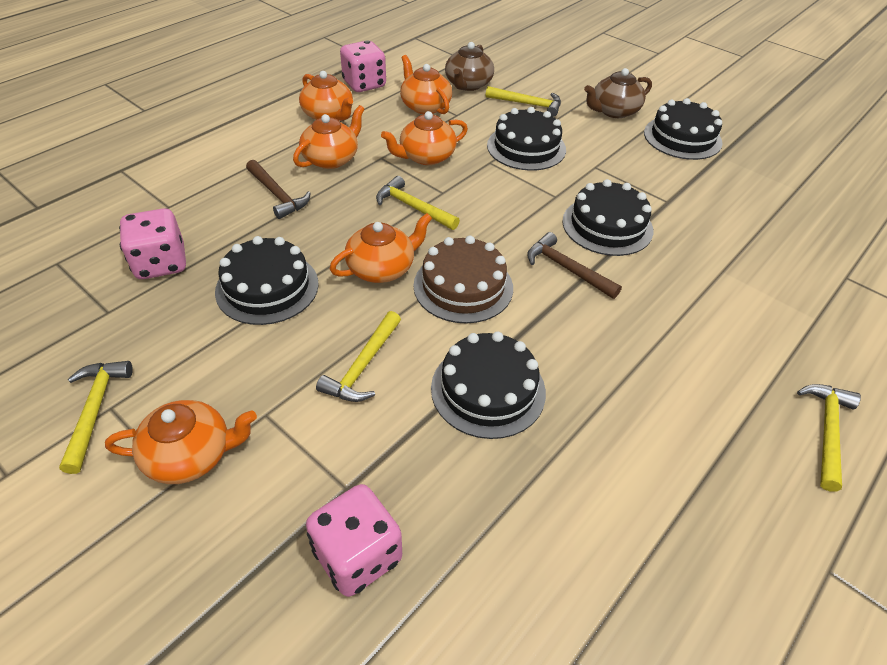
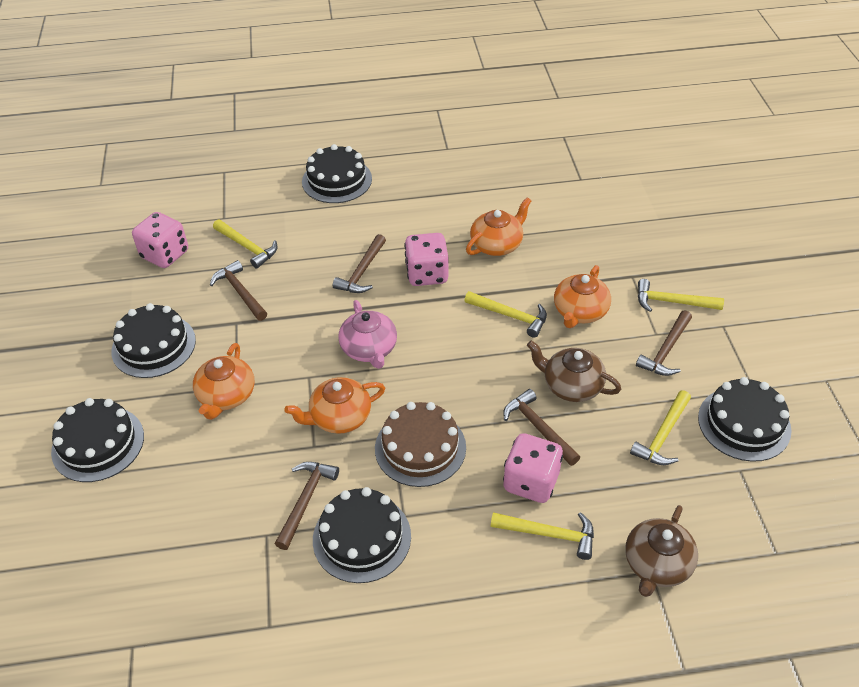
brown hammer: [246,160,311,219] [527,232,622,299] = 2 -> [210,260,267,321] [275,462,339,550] [333,234,386,293] [503,389,580,466] [636,310,692,376] = 5
orange teapot: [105,400,257,484] [293,105,364,169] [299,71,353,121] [330,213,432,283] [381,111,468,165] [400,55,452,114] = 6 -> [193,343,255,420] [285,377,385,434] [466,197,531,256] [554,265,611,328] = 4
pink teapot: none = 0 -> [338,300,397,369] = 1

